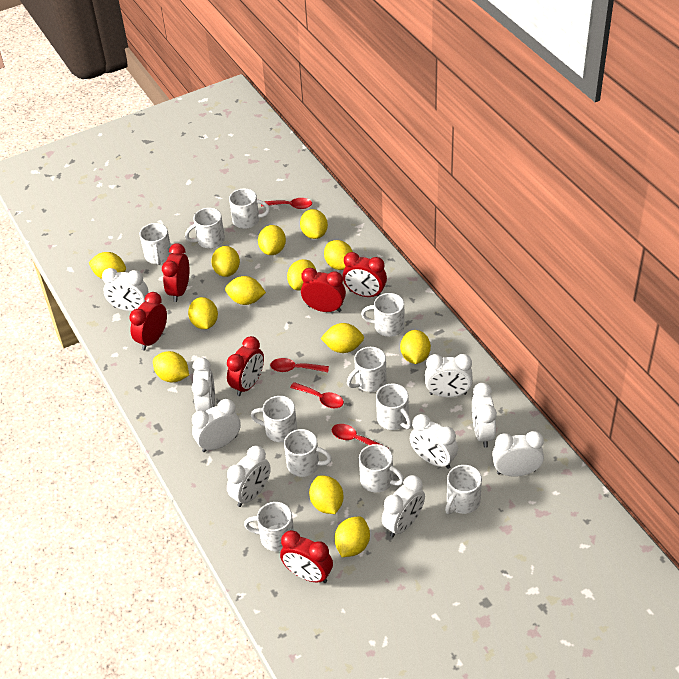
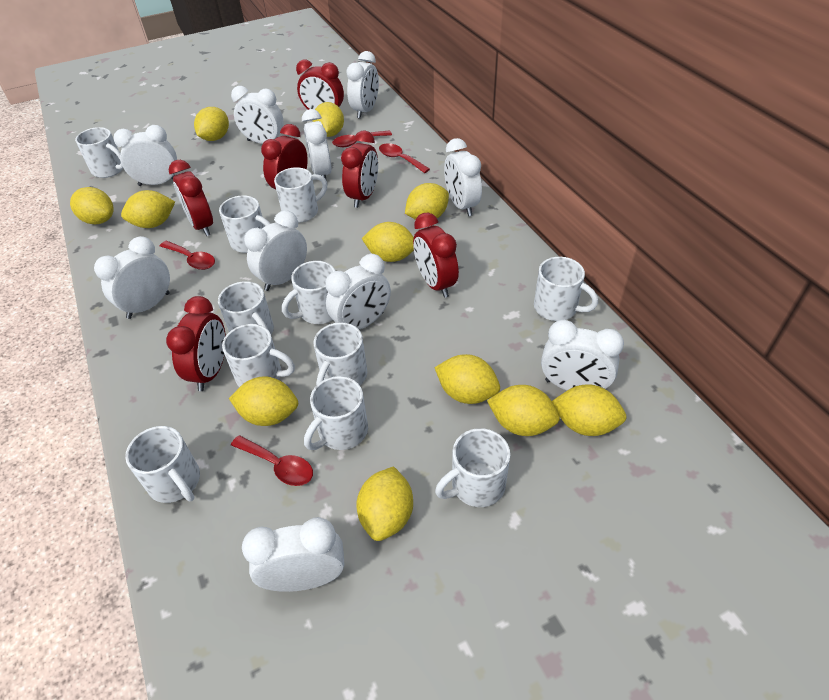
white clock: [102,268,149,311] [192,358,215,412] [192,399,241,452] [227,446,271,507] [382,475,425,537] [410,414,458,469] [425,354,473,398] [472,383,497,448] [492,431,544,477] = 9 -> [94,236,170,319] [114,125,177,186] [231,86,284,144] [242,517,344,592] [244,210,307,291] [302,109,331,181] [325,254,391,329] [346,51,379,119] [444,138,482,216] [541,320,624,390] = 10
yellow lemon: [89,252,126,279] [153,351,189,382] [188,297,218,329] [211,246,240,277] [225,276,266,305] [258,225,286,255] [287,259,316,291] [300,209,328,239] [309,476,343,514] [320,323,364,353] [324,240,353,270] [335,516,370,557] [400,330,431,364] = 13 -> [70,187,114,224] [121,190,175,228] [194,107,229,141] [229,376,298,426] [312,102,344,137] [356,466,413,541] [361,222,414,262] [405,183,449,220] [434,354,500,404] [487,385,560,436] [552,384,627,436] = 11

